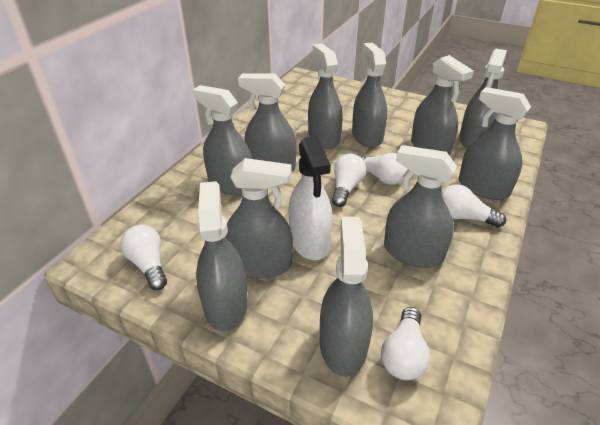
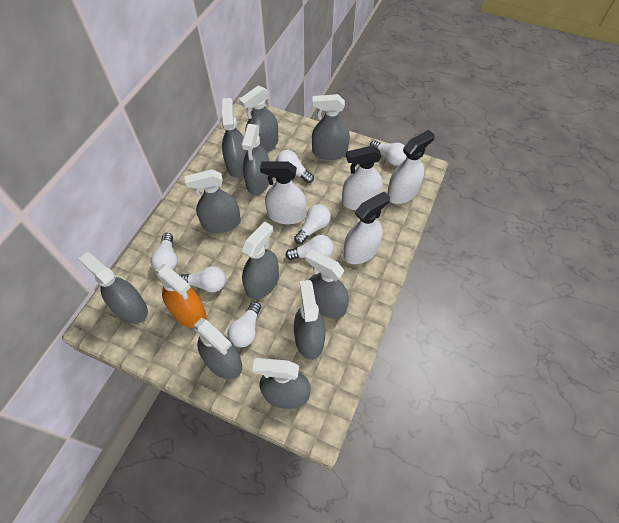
orange spray bottle: none = 0 -> [155,264,207,328] = 1
white light bulb: [120,225,167,290] [332,154,366,207] [358,153,408,185] [381,307,430,380] [442,184,506,228] = 5 -> [151,233,177,270] [179,266,226,293] [227,301,261,347] [276,150,314,183] [285,235,333,260] [294,204,331,244] [370,141,407,165] = 7
white spray bottle: [289,136,333,260] = 1 -> [260,161,306,224] [342,146,383,210] [344,192,390,264] [387,130,435,204] = 4

